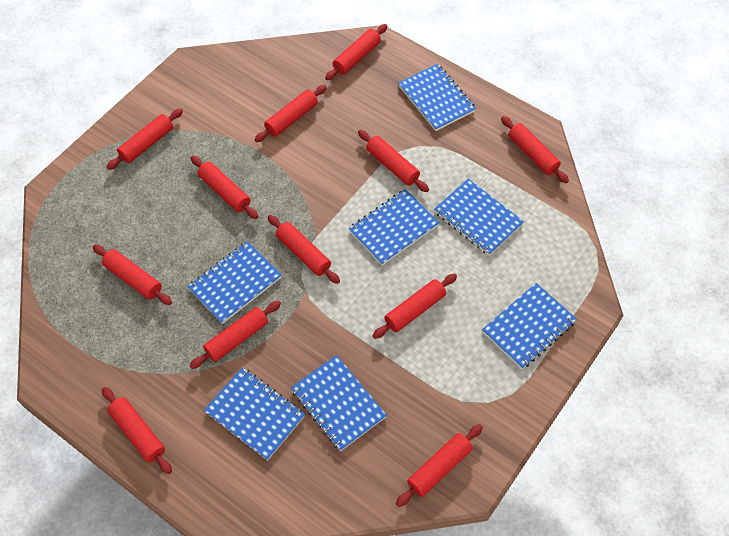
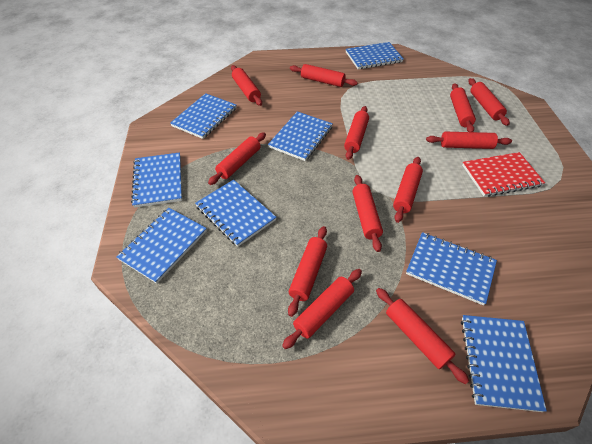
blue notebook: [188,241,282,324] [204,367,305,460] [291,355,387,451] [349,189,439,265] [398,64,476,131] [434,179,524,256] [482,283,577,369] = 7 -> [116,208,207,284] [131,152,182,208] [170,93,236,139] [195,180,277,247] [268,111,333,161] [346,42,403,69] [406,232,497,305] [461,315,547,412] = 8
red notebook: none = 0 -> [462,152,545,197] = 1

